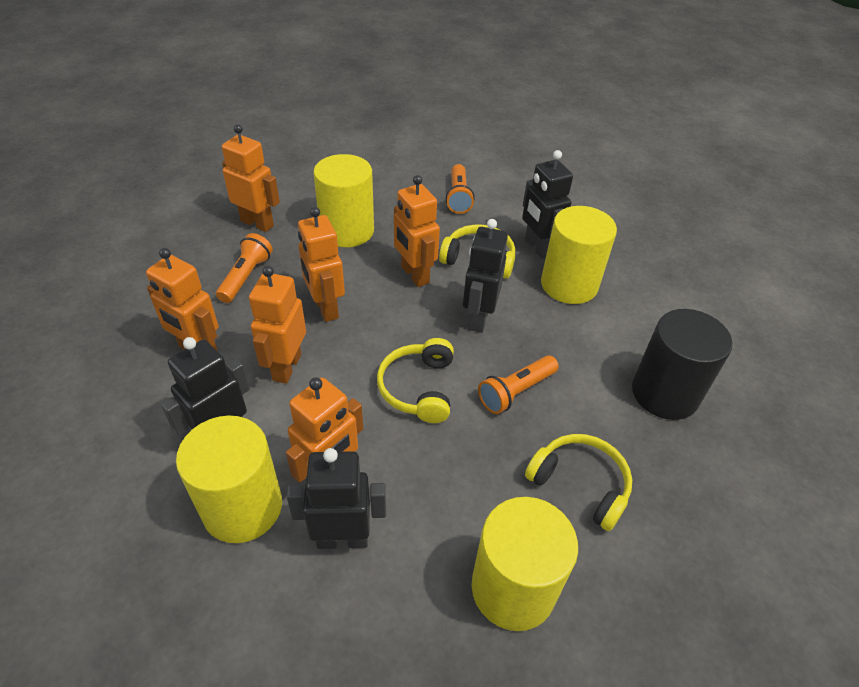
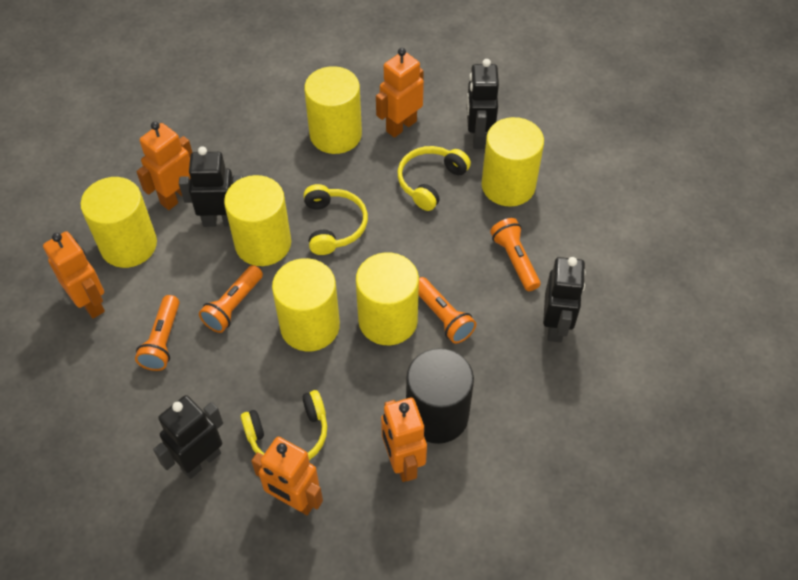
orange flashlight: [216,233,273,303] [446,164,475,214] [478,355,559,414] = 3 -> [135,295,179,371] [199,265,263,333] [418,277,476,344] [490,218,541,291] = 4
orange robot: [146,248,218,351] [222,124,280,232] [249,266,306,384] [286,377,363,483] [298,207,345,322] [394,175,440,287] = 6 -> [43,231,105,318] [136,121,192,210] [251,437,323,515] [376,48,424,138] [381,398,427,482] = 5
yellow cylinder: [176,415,282,543] [313,154,374,247] [472,497,578,631] [541,206,617,304] = 4 -> [80,177,157,268] [224,175,291,266] [272,258,340,351] [304,66,362,154] [356,252,419,345] [481,117,544,207] = 6

